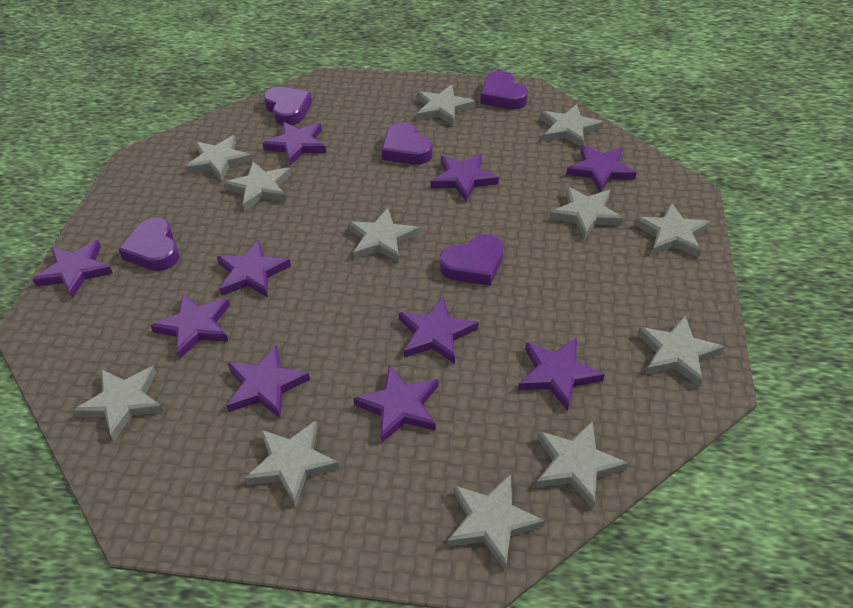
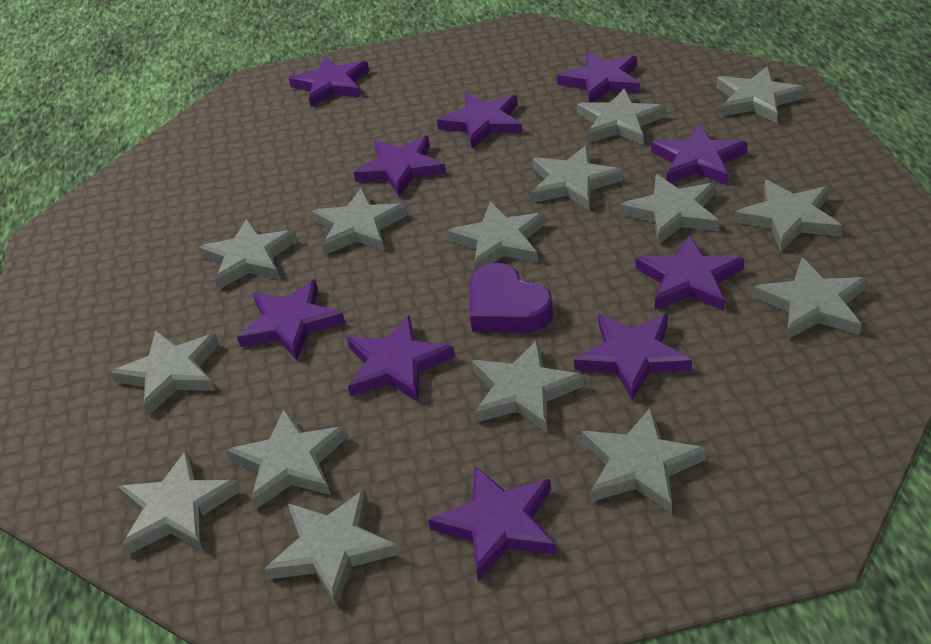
grey star: [73,366,164,441] [185,135,252,181] [224,162,291,211] [244,421,340,506] [348,208,419,262] [417,85,475,126] [447,474,545,570] [536,421,629,509] [541,104,604,147] [550,187,623,240] [635,203,711,257] [638,316,725,387] = 12 -> [110,330,219,416] [118,450,241,555] [198,219,297,290] [227,408,348,510] [264,489,399,607] [312,188,408,255] [447,201,545,271] [472,340,585,433] [531,146,623,211] [577,88,666,145] [582,407,707,514] [620,174,719,245] [717,66,806,123] [734,180,842,252] [753,257,867,340] = 15
purple heart: [118,218,179,271] [264,87,312,125] [382,122,433,165] [439,234,503,286] [481,71,528,109] = 5 -> [469,263,553,333] = 1

